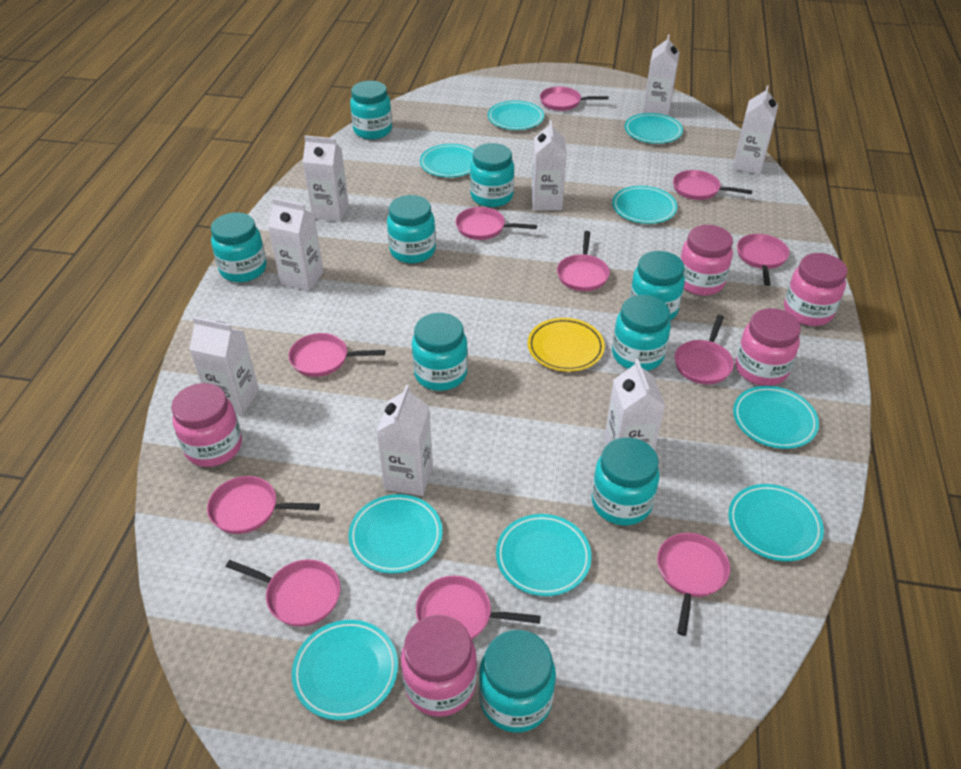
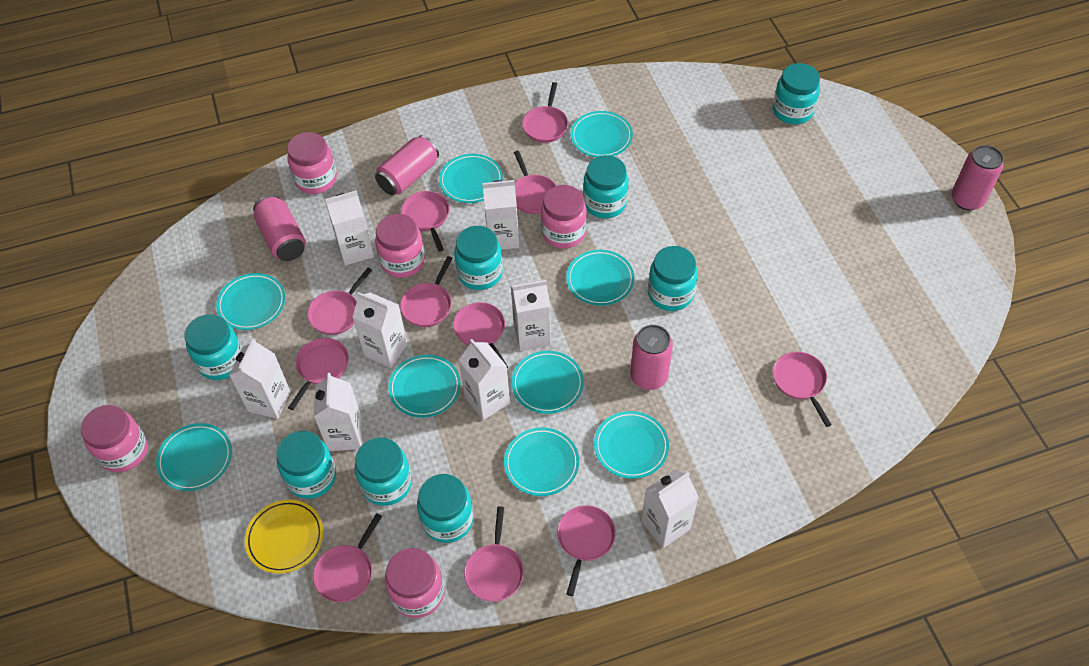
pink can: none = 0 -> [253,195,306,261] [375,135,439,195] [630,325,673,390] [952,145,1004,210] = 4
turquoise jar: [211,212,267,282] [350,81,392,139] [387,195,436,263] [412,313,468,391] [470,143,514,207] [479,630,556,733] [592,437,660,525] [612,295,671,371] [630,251,685,320] = 9 -> [185,314,242,380] [276,431,336,499] [355,437,412,506] [417,474,474,543] [454,226,503,290] [583,155,629,218] [648,246,698,311] [773,63,820,124] = 8

